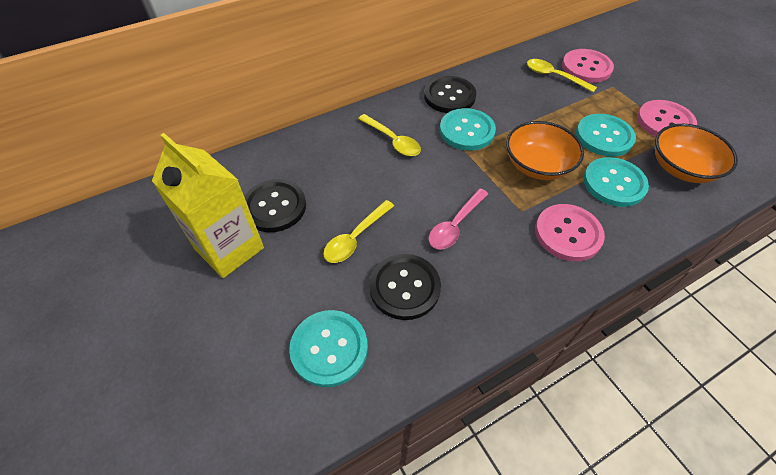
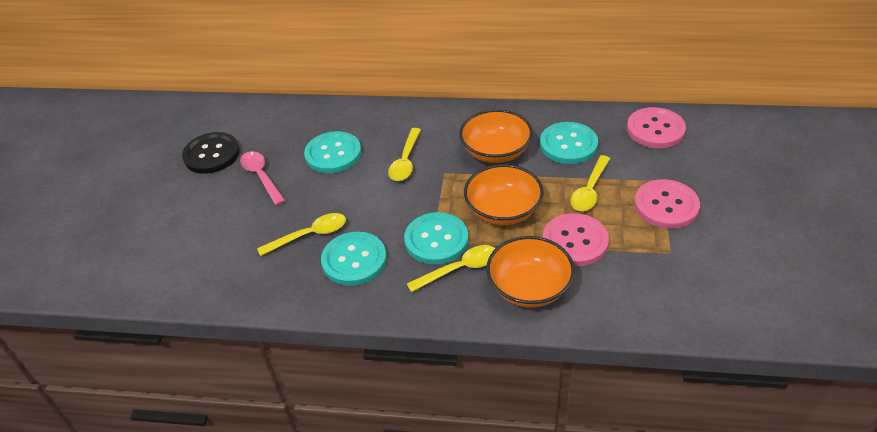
black button: [244,179,306,232] [369,254,441,320] [424,76,476,113] = 3 -> [182,132,240,174] = 1
orange bowl: [506,121,584,180] [655,124,738,183] = 2 -> [459,109,533,163] [464,164,544,225] [486,236,575,308] = 3
yellow carton: [152,133,264,278] = 1 -> none = 0
yellow spoon: [323,200,394,263] [358,114,421,156] [527,59,597,93] = 3 -> [257,213,346,256] [388,128,421,181] [407,245,495,292] [570,155,610,211] = 4

